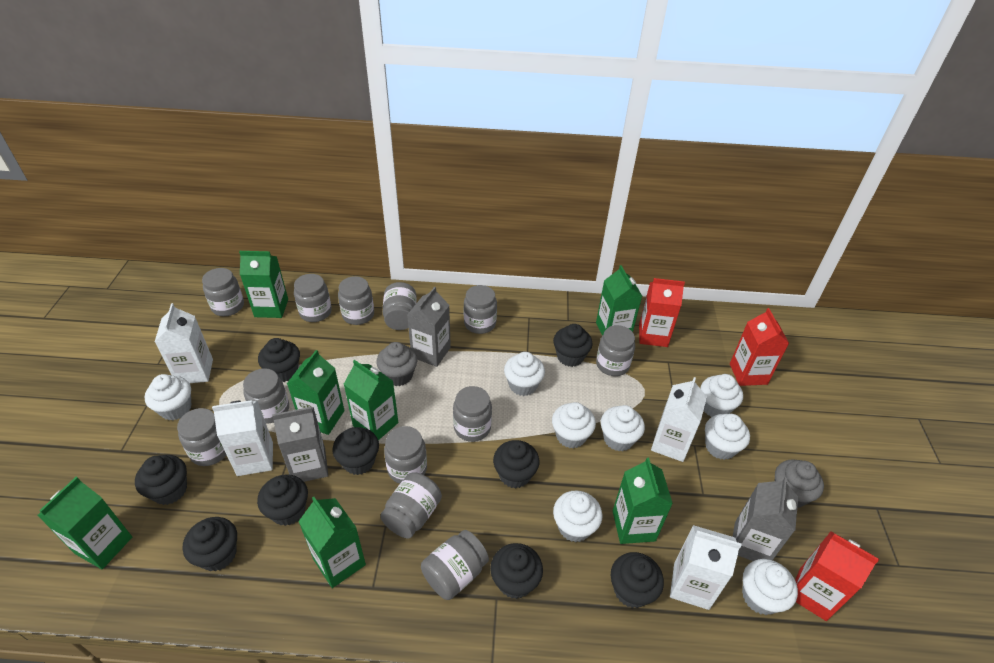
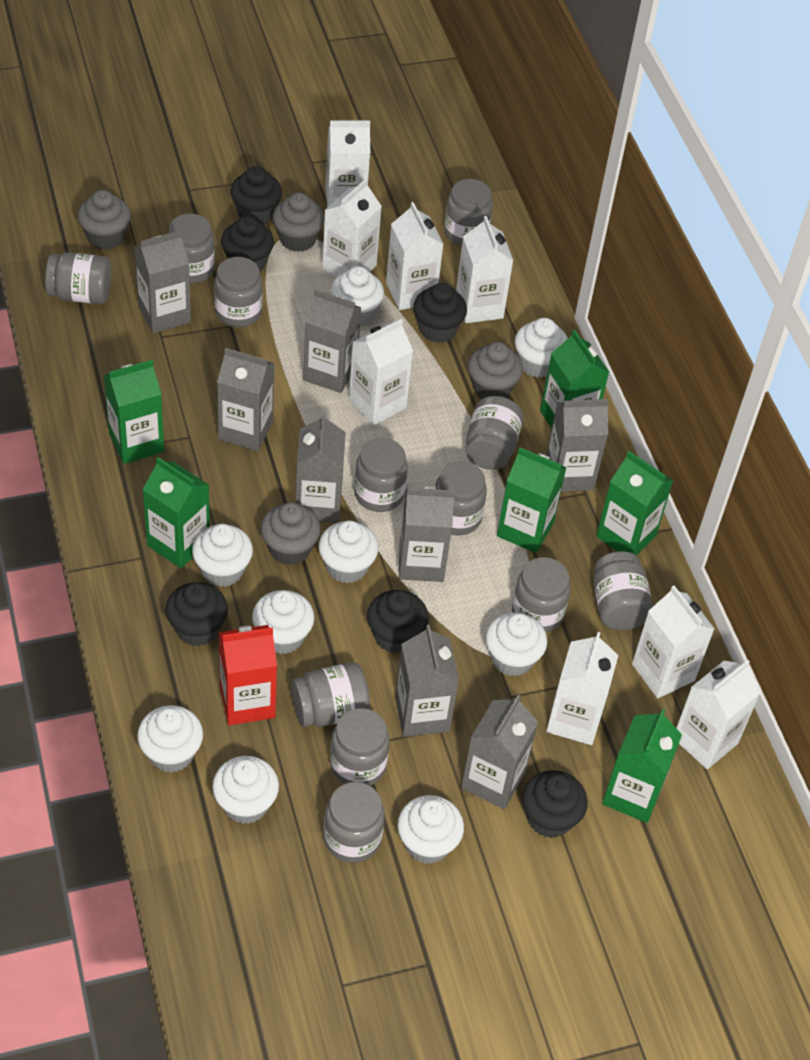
black cupcake: [135,455,187,505] [183,517,237,571] [257,474,308,526] [258,338,300,382] [332,427,379,475] [490,543,543,599] [493,440,539,488] [553,324,593,367] [611,552,664,608] = 9 -> [166,582,228,646] [221,216,274,272] [231,166,282,224] [367,590,429,654] [413,283,467,343] [522,770,588,838] = 6
green carton: [37,477,132,569] [239,251,288,318] [287,350,345,435] [298,497,366,588] [344,360,398,440] [596,265,642,336] [613,458,673,544] = 7 -> [103,360,164,464] [143,457,210,568] [497,447,567,553] [540,330,609,429] [596,451,673,555] [602,709,682,823] = 6
grey carton: [272,407,328,482] [407,287,451,367] [733,477,798,561] = 3 -> [134,231,191,333] [217,348,275,451] [295,413,346,523] [303,289,362,393] [395,625,459,737] [399,486,455,582] [461,695,538,809] [546,399,609,492] = 8
grey cupcake: [376,342,417,386] [775,459,824,508] = 2 -> [78,190,131,250] [261,502,321,565] [273,193,325,252] [468,342,523,399] = 4
red carton: [639,278,685,347] [730,308,789,386] [795,531,879,621] = 3 -> [219,625,277,725] = 1
white carton: [155,303,213,383] [212,400,273,476] [651,377,707,462] [670,525,742,610] = 4 -> [322,179,382,277] [325,120,370,208] [349,319,413,426] [386,202,444,310] [456,216,513,323] [546,632,618,745] [632,586,715,698] [676,660,761,769] = 8
white cupcake: [145,374,191,420] [504,352,545,396] [552,402,596,449] [553,490,602,542] [601,405,645,451] [701,374,743,417] [705,414,750,460] [742,559,798,615] = 8 -> [137,705,203,773] [192,524,253,587] [212,756,279,824] [252,590,314,654] [319,521,379,583] [330,266,384,325] [397,795,464,864] [486,613,547,676] [515,318,568,378] = 9

